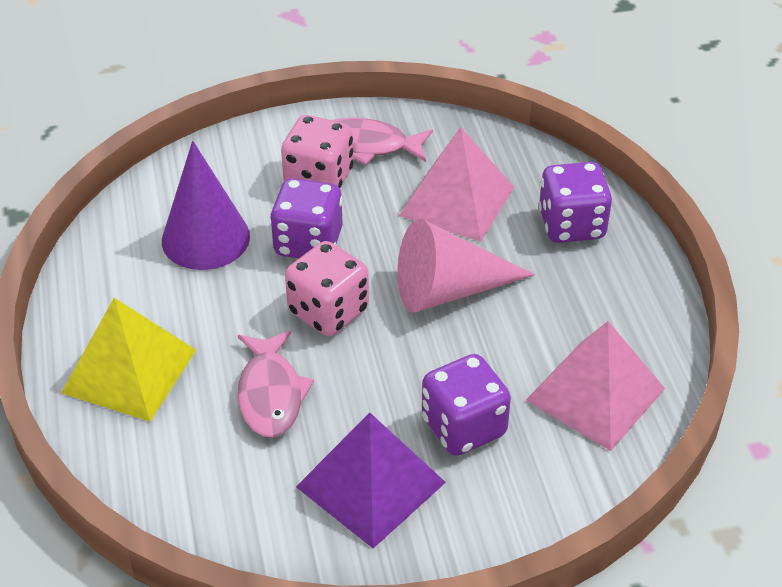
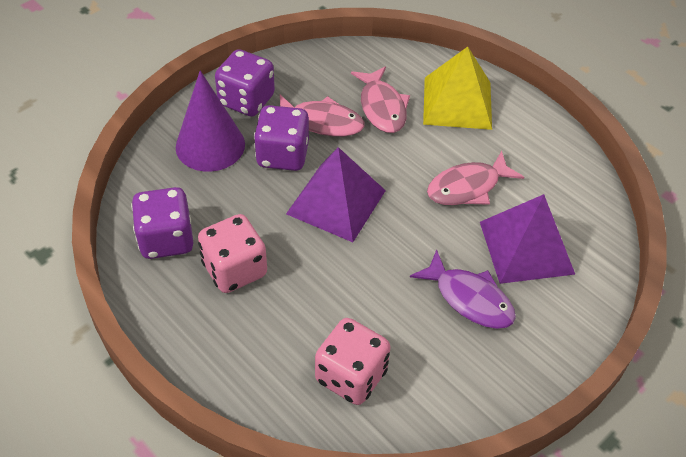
pink cone: [398,219,535,313] = 1 -> none = 0
pink fish: [238,330,314,438] [332,118,433,165] = 2 -> [280,95,364,137] [351,66,410,133] [427,151,524,205] = 3
pink pyramid: [399,127,514,242] [526,321,665,451] = 2 -> none = 0
purple fish: none = 0 -> [410,249,516,329] = 1
purple pyramid: [296,412,446,548] = 1 -> [286,147,386,242] [480,194,575,284] = 2

